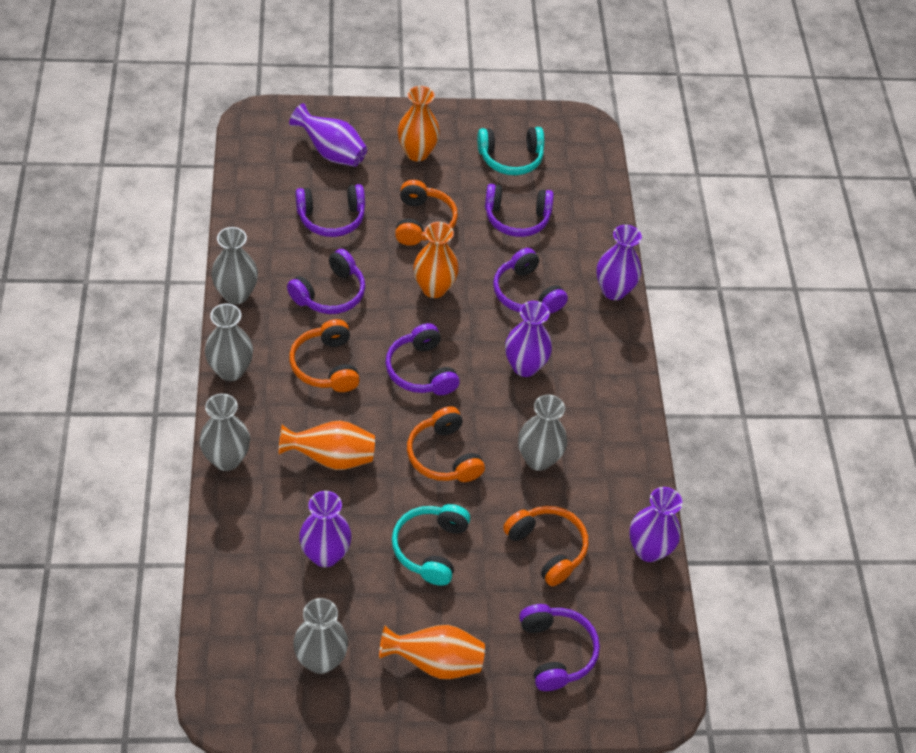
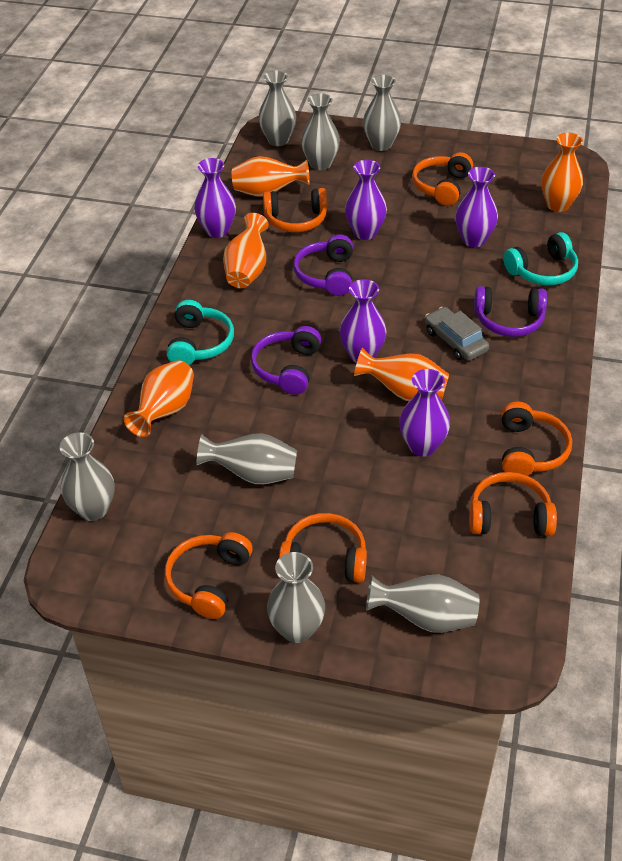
grey car: none = 0 -> [425,307,489,361] = 1
grey vase: [199,393,250,471] [205,304,253,381] [211,227,258,304] [293,598,348,674] [518,395,567,471] = 5 -> [60,432,115,521] [196,433,297,484] [258,71,296,146] [267,552,325,643] [301,93,340,170] [363,75,401,151] [366,575,479,633] = 7
orange headphones: [289,319,360,392] [395,180,458,246] [407,406,485,482] [503,506,588,586] = 4 -> [165,532,253,619] [263,188,327,232] [279,513,367,583] [412,152,473,206] [469,472,557,536] [502,402,572,476] = 6
orange vase: [278,421,375,470] [379,625,485,679] [398,86,440,161] [413,222,459,298] = 4 -> [124,360,194,437] [223,213,269,288] [232,156,310,197] [354,348,449,401] [541,133,583,212] = 5
purple headphones: [287,249,365,314] [295,184,365,237] [385,323,460,395] [485,184,554,237] [493,248,568,313] [519,604,600,691] = 6 -> [251,326,321,395] [293,234,353,296] [474,286,547,337] = 3

